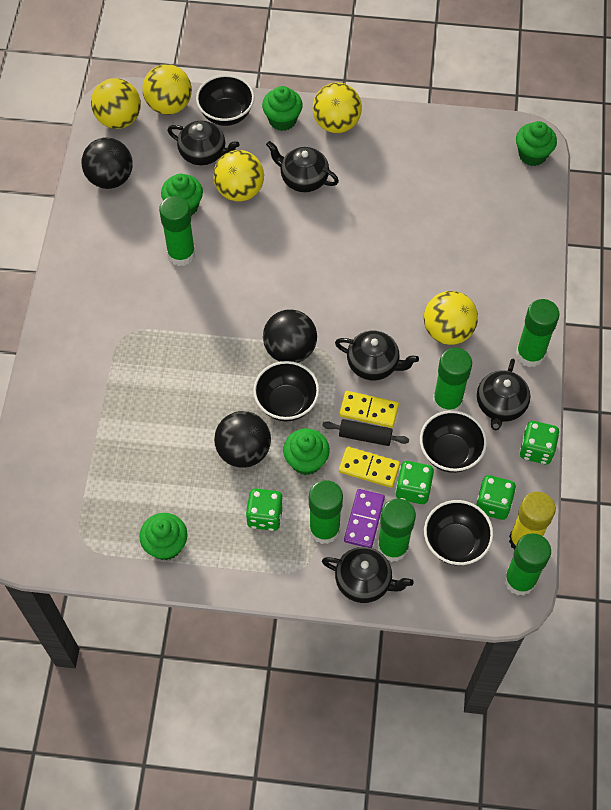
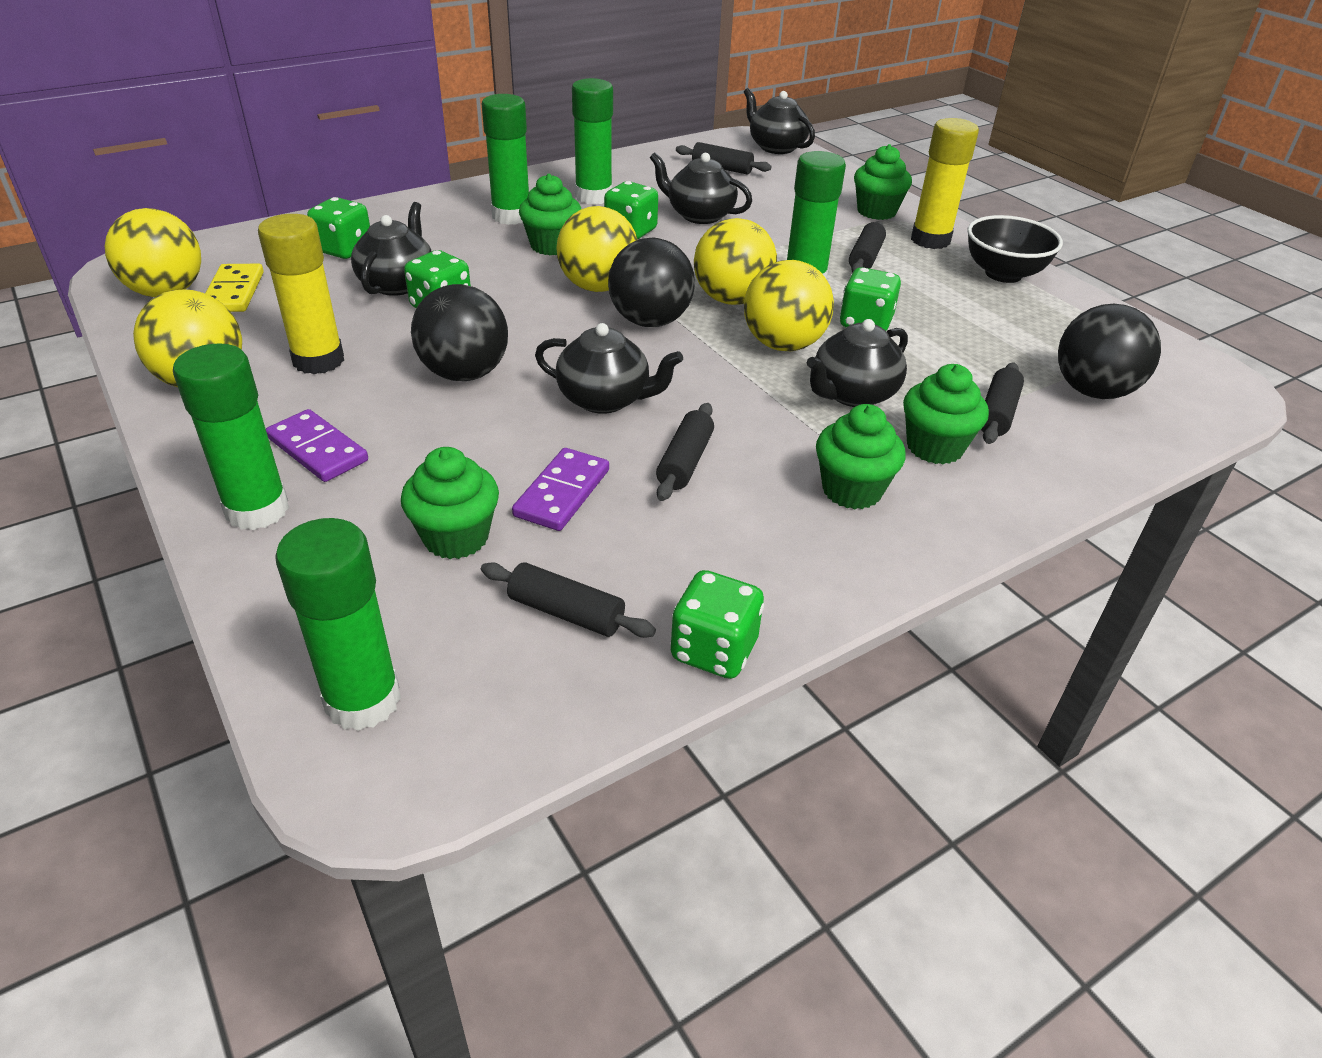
black bowl: [196,75,254,126] [253,361,319,421] [420,410,487,473] [424,500,493,565] = 4 -> [967,215,1063,283] = 1
black rolling pin: [322,419,409,446] = 1 -> [481,562,656,638] [656,403,714,501] [676,142,772,175] [849,221,886,272] [981,363,1024,444] = 5
green dice: [246,489,284,531] [395,461,434,504] [476,475,516,520] [519,421,560,464] = 4 -> [307,197,370,259] [404,250,471,308] [604,181,658,239] [670,570,764,679] [839,267,901,331] = 5
green glue stick: [159,196,195,266] [309,480,343,544] [377,499,416,562] [433,348,472,413] [504,533,551,596] [516,299,559,367] = 6 -> [173,343,289,530] [275,518,401,731] [482,94,529,225] [572,78,613,205] [787,151,846,280] = 5
purple domino: [344,489,385,548] = 1 -> [266,409,368,482] [512,448,609,531] = 2
yellow domino: [339,391,399,428] [339,447,400,488] = 2 -> [205,264,264,312] = 1
yellow glue stick: [509,492,556,550] = 1 -> [258,214,344,374] [911,118,979,249] = 2

